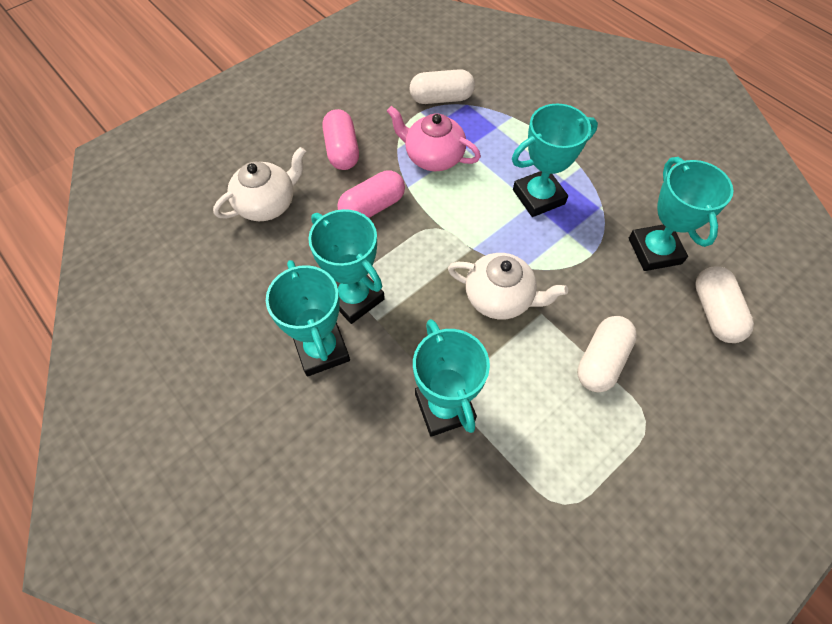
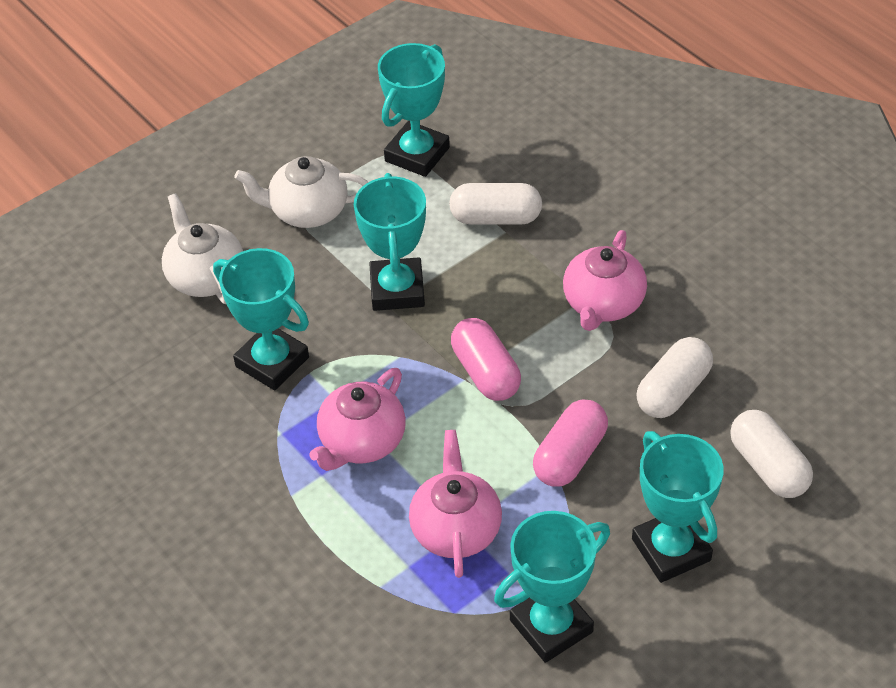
pink teapot: [387,106,481,171] = 1 -> [310,368,406,471] [409,430,502,578] [563,230,647,331] = 3

